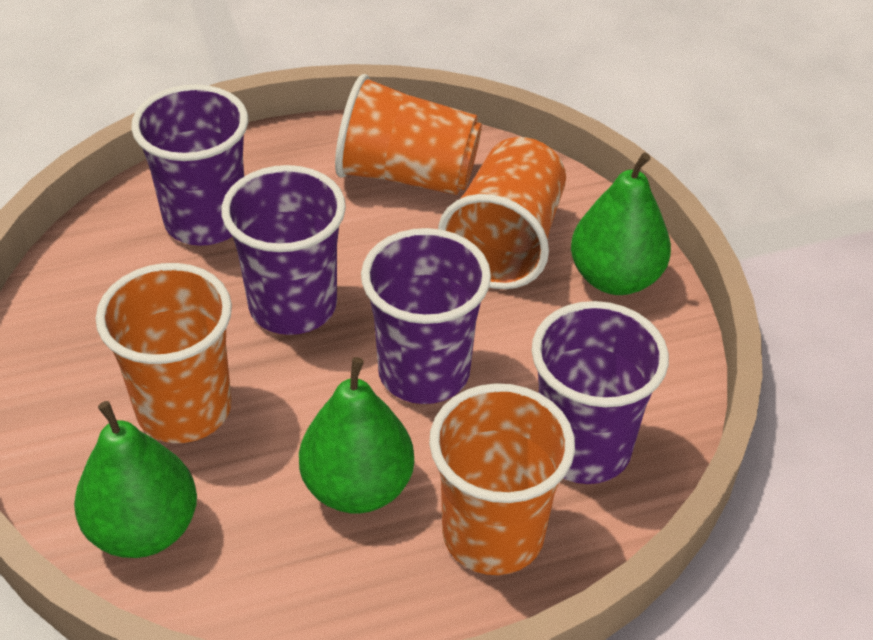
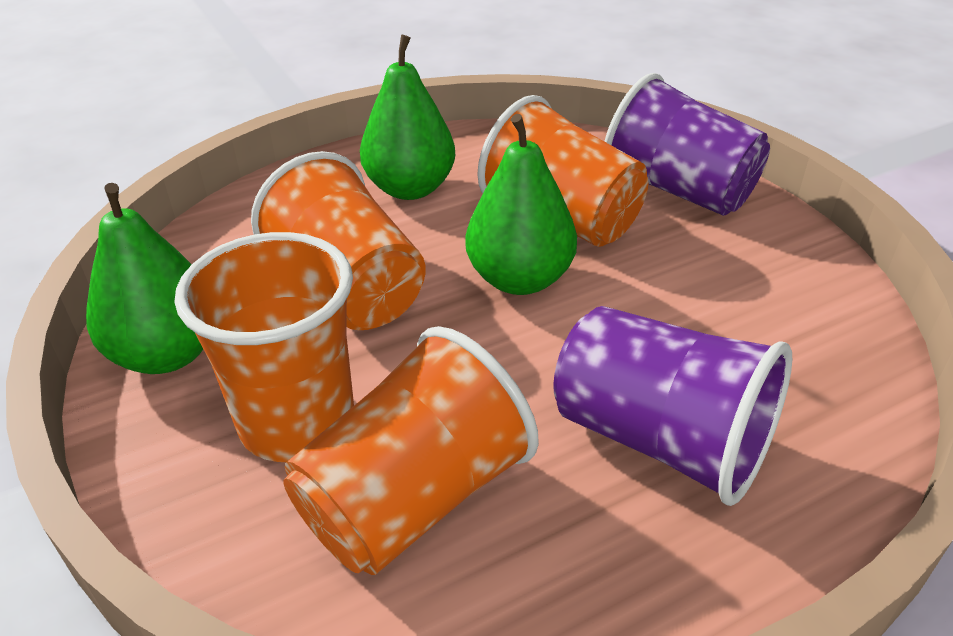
purple cup: [131,84,248,246] [221,165,346,335] [361,228,491,404] [532,301,669,484] = 4 -> [553,306,792,506] [604,73,770,216] = 2

